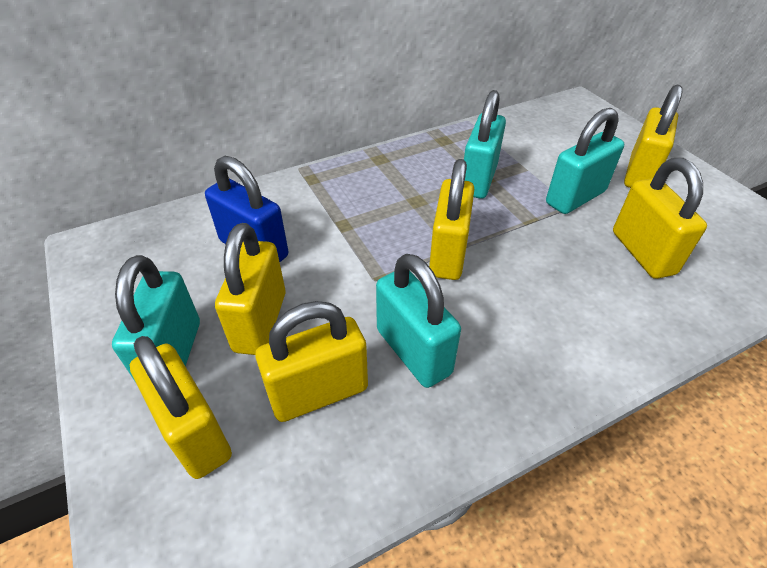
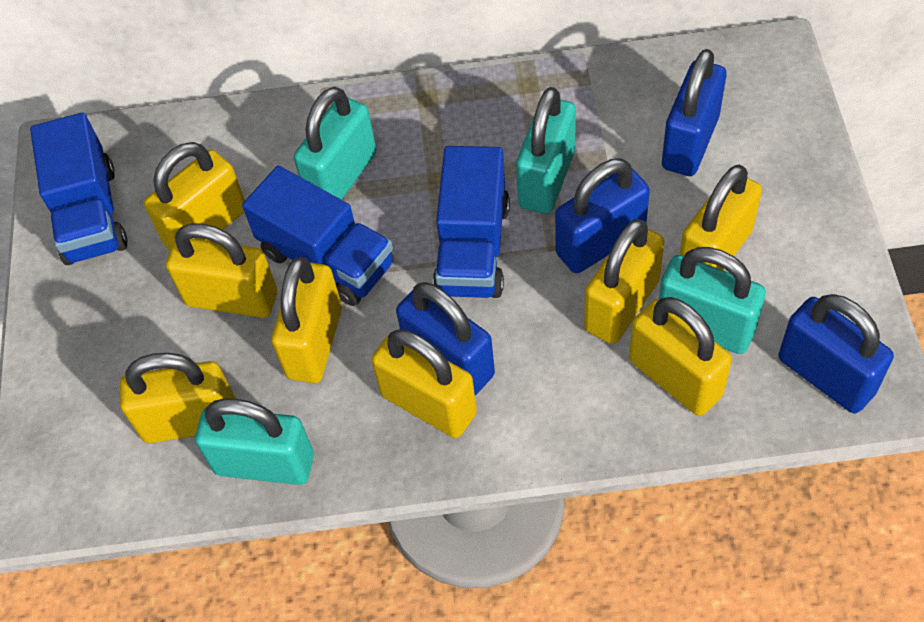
blue padlock: [205,156,289,262] = 1 -> [396,282,495,395] [555,158,650,273] [662,49,727,176] [778,294,894,413] = 4
blue truck: none = 0 -> [30,113,127,265] [242,166,394,306] [433,146,510,298] = 3
yellow padlock: [130,336,232,479] [215,223,286,355] [255,301,368,422] [429,159,474,280] [613,158,707,279] [624,85,683,188] = 6 -> [120,353,236,443] [144,142,245,250] [166,223,277,318] [271,257,342,383] [371,329,477,438] [584,219,664,344] [629,297,732,416] [680,165,762,270] = 8

